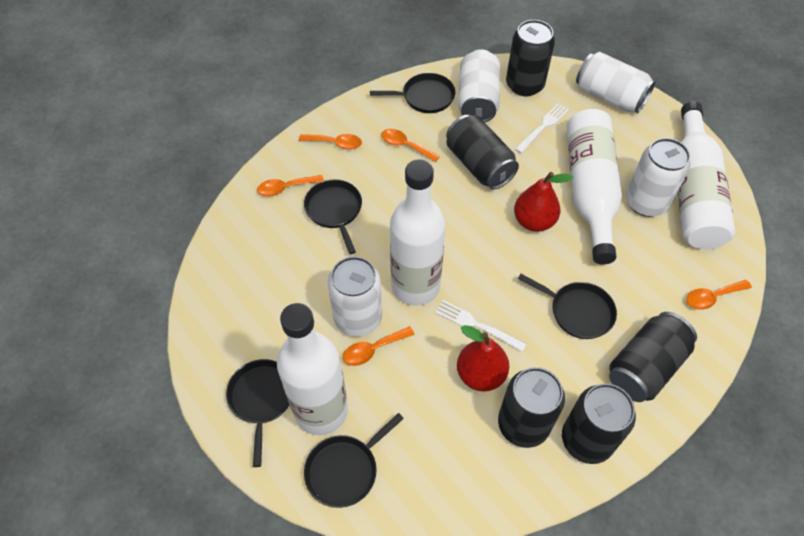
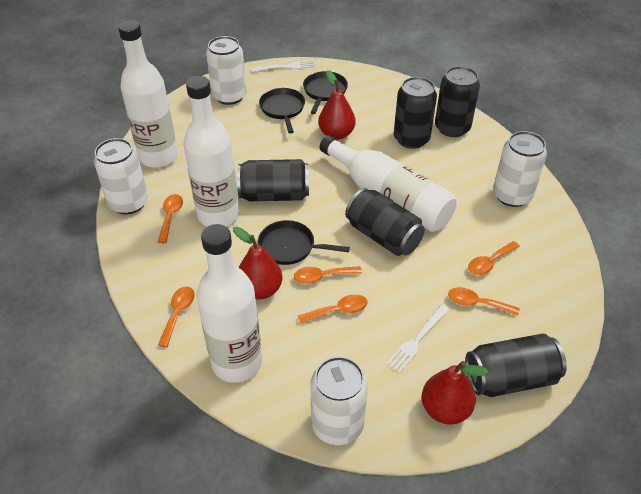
black pan: [226,359,289,467] [304,179,362,254] [304,413,404,508] [370,73,455,113] [518,274,617,339] = 5 -> [258,220,350,265] [259,88,305,134] [303,71,348,114] = 3
orange spoon: [257,175,324,196] [299,134,362,150] [343,326,415,366] [381,129,440,162] [686,280,752,310] = 5 -> [158,194,183,243] [158,287,195,347] [294,266,362,284] [298,294,368,324] [448,287,520,315] [468,241,520,275] = 6
red pear: [457,325,509,391] [514,172,573,232] = 2 -> [233,227,282,300] [318,70,356,140] [421,361,489,424] = 3

